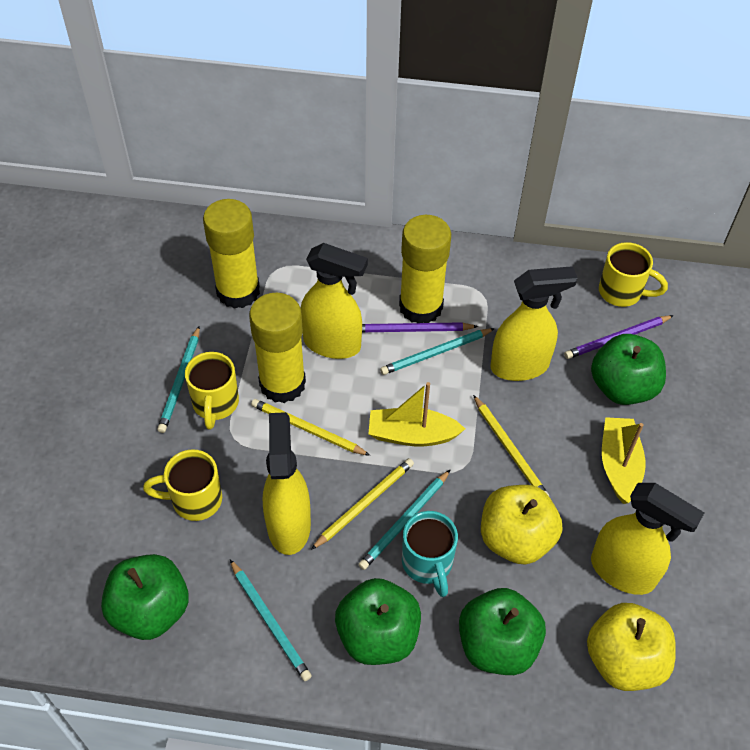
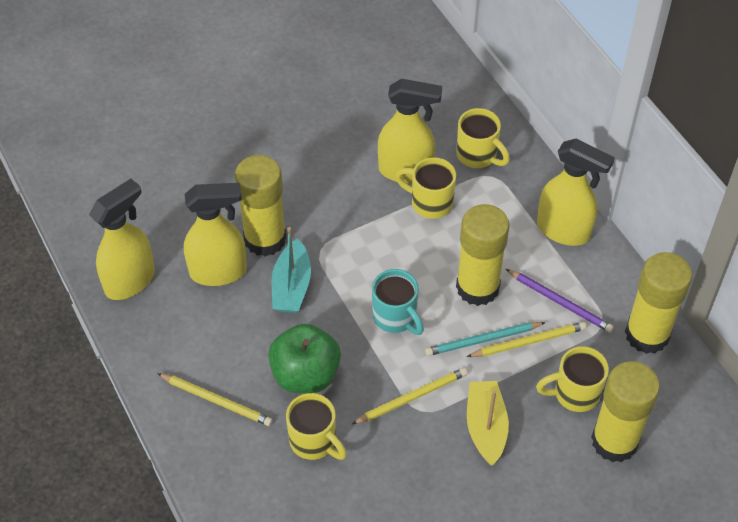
green apple: [101,554,189,640] [335,578,421,665] [459,588,546,675] [591,334,666,405] = 4 -> [268,324,341,393] = 1
purple pencil: [362,322,478,332] [564,315,674,359] = 2 -> [506,269,614,333] = 1
turquoise boat: none = 0 -> [272,227,311,313] = 1
turquoise pencil: [157,326,200,433] [230,560,312,681] [358,469,451,570] [380,328,495,375] = 4 -> [425,322,546,356] = 1
yellow apple: [481,485,563,564] [587,603,676,691] = 2 -> none = 0
yellow boat: [368,382,465,447] [602,417,646,504] = 2 -> [467,381,509,465] = 1
yellow glue stick: [203,199,260,309] [249,293,306,403] [399,215,451,323] = 3 -> [235,155,287,257] [456,204,510,306] [591,361,660,462] [625,252,692,354] = 4
yellow mug: [143,449,222,521] [185,352,239,430] [599,242,668,307] = 3 -> [286,393,347,460] [395,157,456,219] [456,108,510,168] [536,346,609,412] = 4

